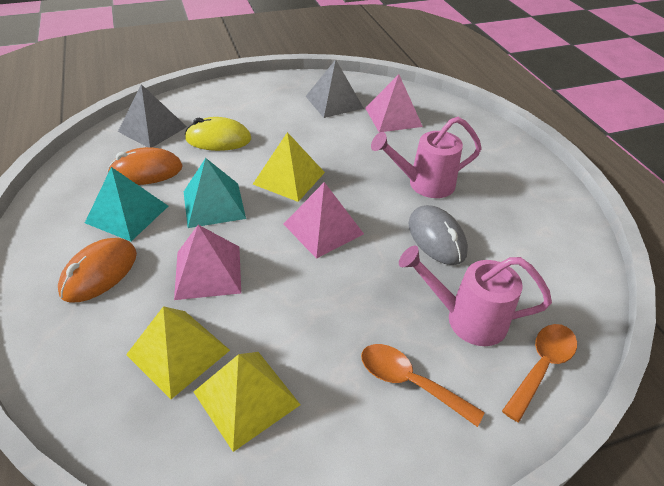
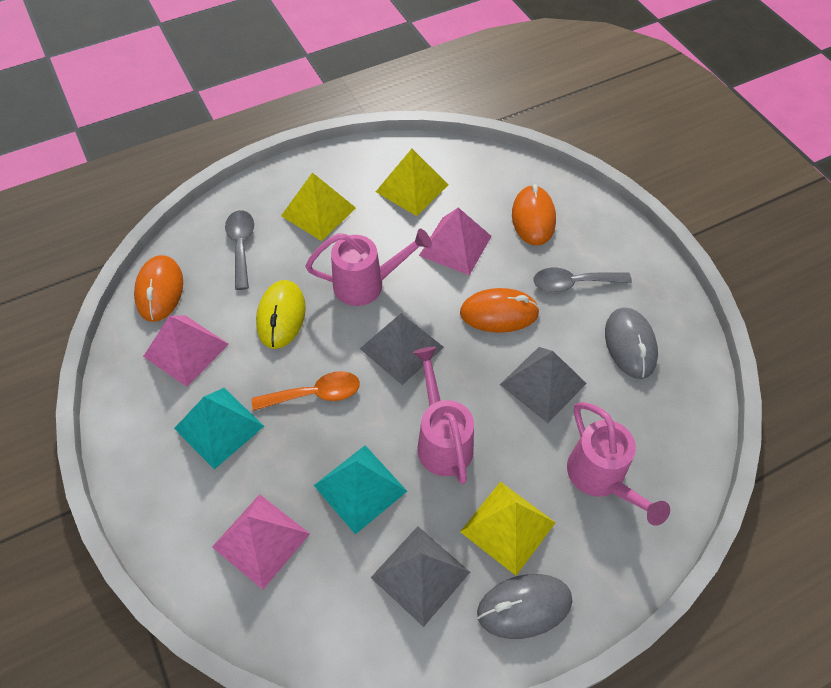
grey mouse: [408,205,468,265] = 1 -> [477,574,572,639] [605,308,658,379] = 2
grey pyramid: [118,84,187,148] [306,60,364,118] = 2 -> [360,313,444,385] [371,526,470,627] [500,347,587,423] = 3
grey spoon: none = 0 -> [225,210,254,290] [533,268,632,292] = 2
orange mouse: [58,238,137,302] [107,147,183,185] = 2 -> [134,255,183,322] [460,288,540,333] [512,184,556,246] = 3
orange spoon: [361,344,485,427] [502,324,577,422] = 2 -> [251,371,360,411] = 1
pink watering can: [371,117,482,198] [399,246,552,346] = 2 -> [305,229,432,306] [413,347,474,484] [567,402,670,526] = 3

